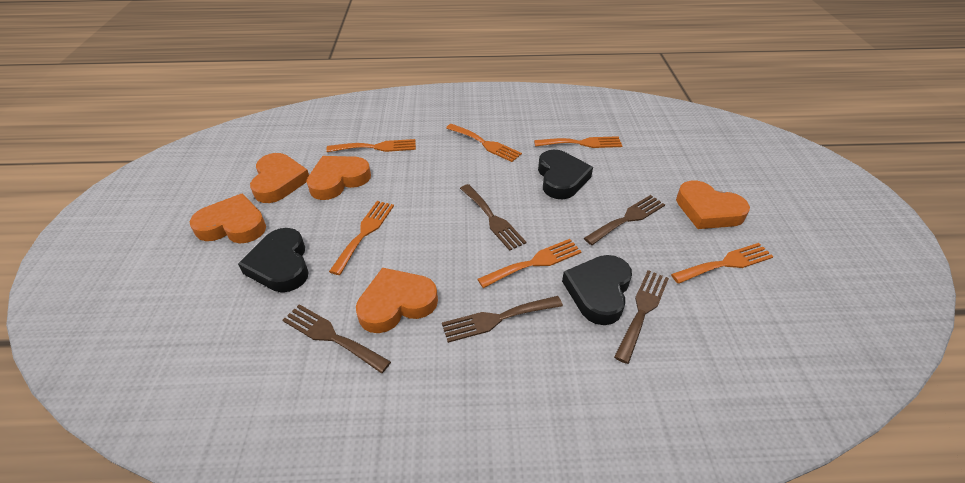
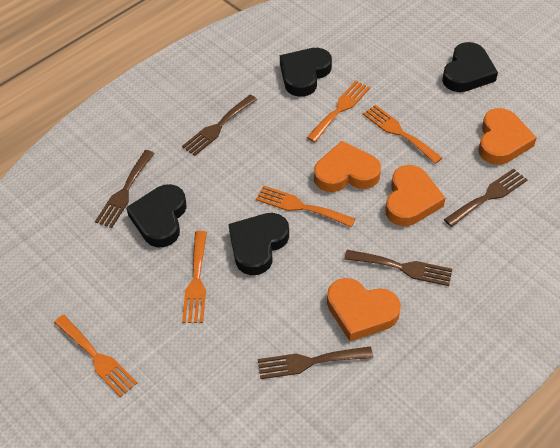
black heart: [238,228,309,292] [538,150,593,199] [562,255,632,325] = 3 -> [126,184,186,248] [229,213,289,275] [280,48,332,97] [442,42,498,92] = 4
orange fork: [326,139,416,152] [329,201,394,275] [446,124,522,162] [477,239,582,288] [534,136,622,148] [671,243,774,284] = 6 -> [54,315,137,397] [182,231,207,323] [256,186,356,227] [306,81,370,142] [363,105,442,164] = 5
orange heart: [189,194,266,243] [250,153,309,203] [307,156,371,200] [356,268,438,333] [676,181,750,229] = 5 -> [314,141,381,192] [327,278,401,341] [386,165,445,226] [479,108,537,165] = 4

